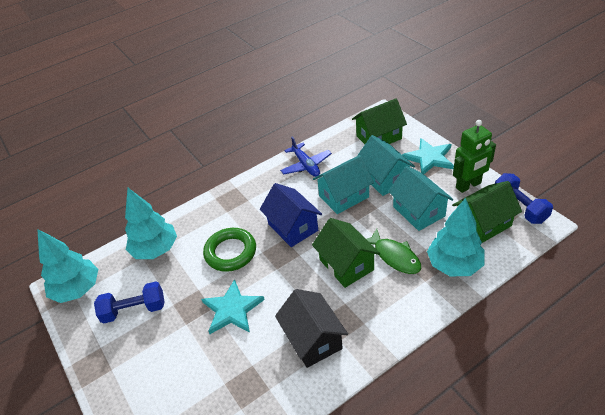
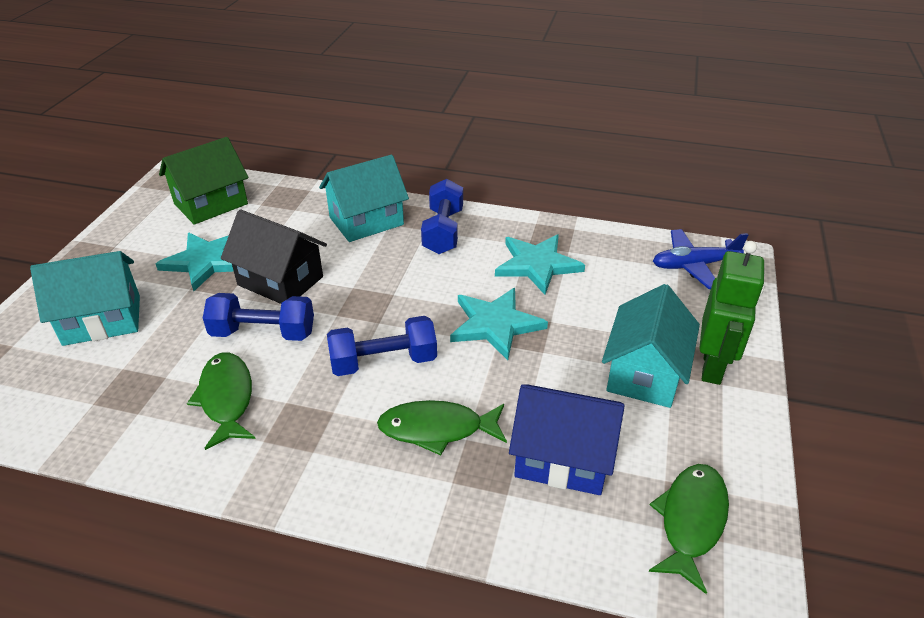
blue dumbbell: [94,282,165,324] [495,173,553,224] = 2 -> [203,293,314,341] [327,316,437,376] [421,179,463,254] = 3
green fish: [366,229,421,274] = 1 -> [187,352,256,450] [377,400,507,455] [649,464,729,594] = 3
green house: [312,218,380,288] [352,98,407,144] [452,181,522,243] = 3 -> [159,137,249,225] = 1
green ring: [203,228,256,272] = 1 -> none = 0
turquoise star: [201,279,265,334] [402,138,454,174] = 2 -> [156,233,234,291] [450,288,548,360] [495,235,585,295] = 3
turquoise tree: [37,229,98,303] [125,188,177,259] [427,198,485,277] = 3 -> none = 0

